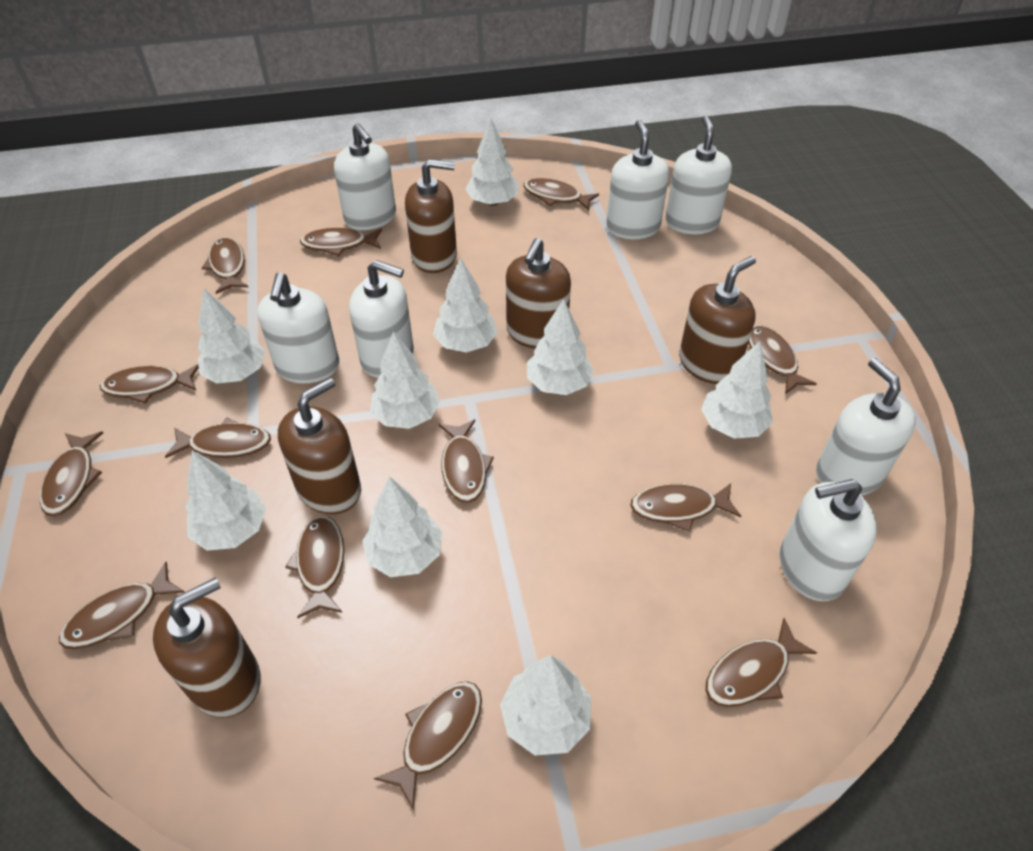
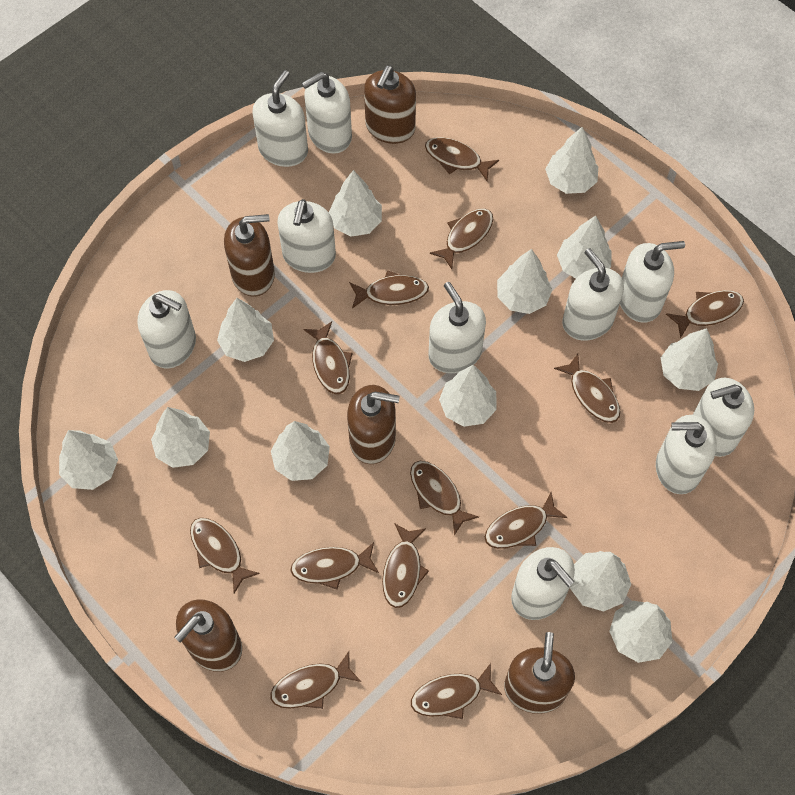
white soap dispenser: [257,272,339,383] [334,123,396,230] [349,260,414,378] [606,120,669,239] [665,115,732,234] [779,479,877,601] [816,358,916,496] = 7 -> [138,290,196,368] [252,70,308,167] [277,199,336,273] [302,72,352,154] [428,282,486,373] [511,547,575,620] [562,248,624,341] [620,241,685,323] [656,415,717,494] [693,378,754,457] = 10
white tree: [185,450,266,551] [197,288,266,384] [362,476,442,577] [370,331,440,429] [433,258,498,352] [465,119,519,206] [500,655,591,755] [527,299,594,395] [701,341,773,439] = 9 -> [59,430,118,490] [151,407,210,468] [217,298,274,362] [271,421,330,481] [329,170,382,237] [439,365,497,427] [497,249,552,314] [545,127,598,194] [557,216,611,278] [570,551,631,611] [609,601,672,663] [661,328,718,391] = 12

